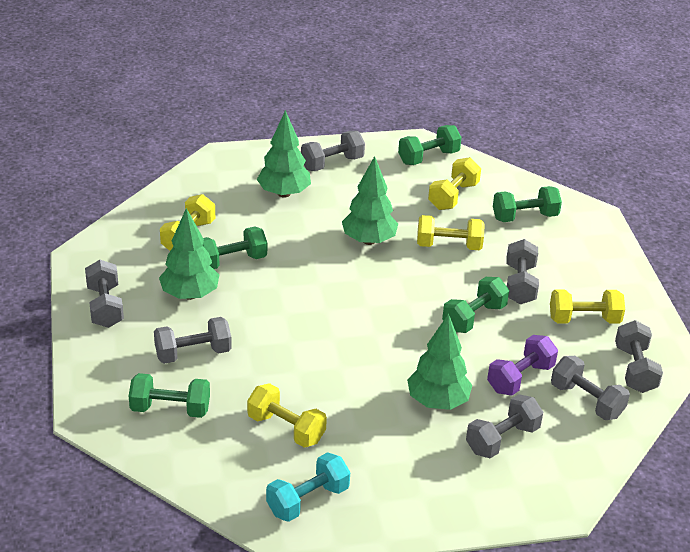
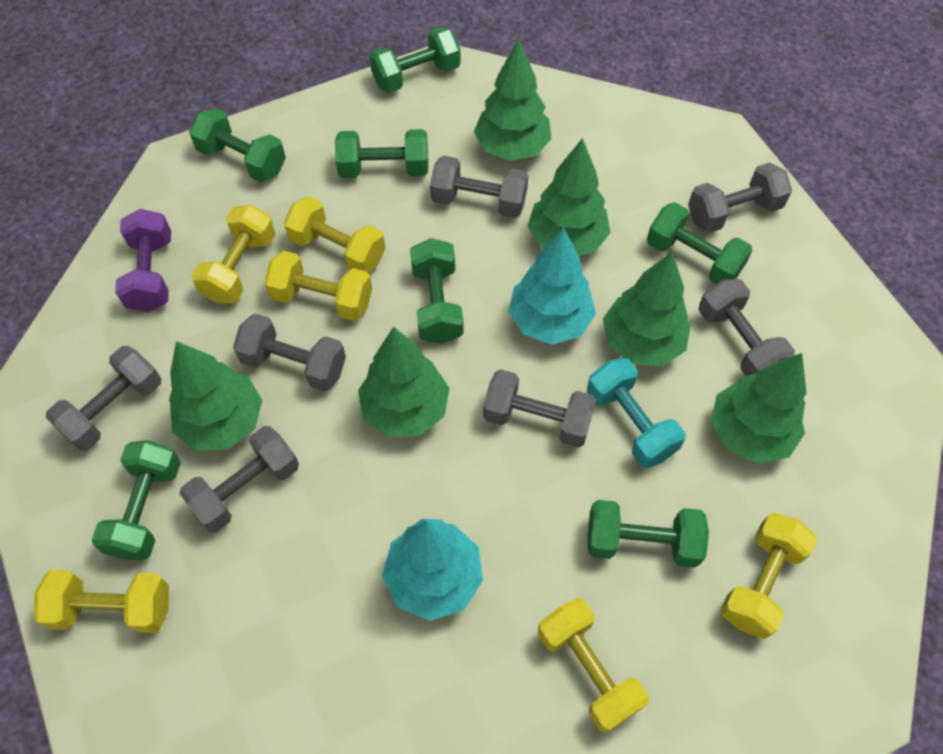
green dumbbell: [129,373,210,418] [203,226,267,269] [398,125,462,165] [442,277,509,333] [493,186,562,222] = 5 -> [92,440,181,560] [189,108,286,182] [335,129,428,178] [369,27,461,93] [410,238,464,344] [588,500,709,568] [647,202,753,284] = 7
green tree: [159,208,219,300] [257,110,311,197] [342,156,398,245] [407,313,472,410] = 4 -> [169,341,263,451] [358,326,449,437] [474,39,552,161] [528,138,610,256] [603,252,691,366] [711,353,807,464] = 6
turquoise tree: none = 0 -> [382,519,483,621] [508,228,596,345] = 2
yellow dumbbell: [160,194,215,251] [247,383,327,448] [417,215,485,250] [428,157,481,210] [550,290,625,324] = 5 -> [34,570,169,633] [191,205,275,304] [264,250,372,321] [284,196,386,273] [538,598,649,733] [720,513,817,639] = 6

